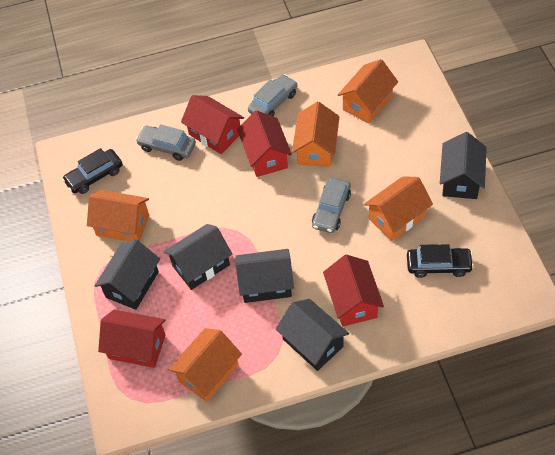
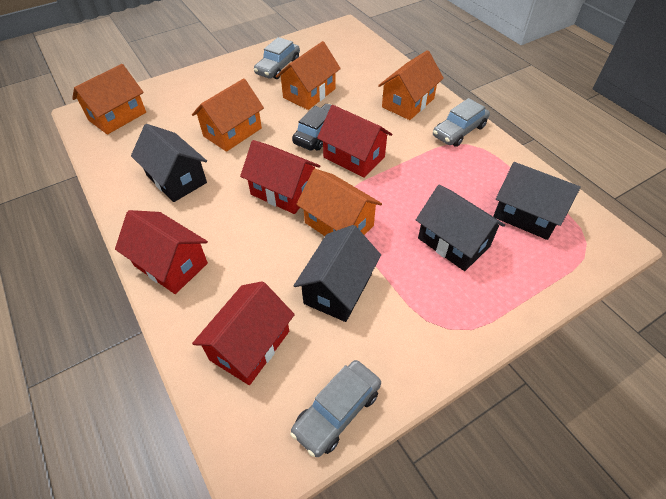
black car: [62,148,122,194] [407,244,474,278] = 2 -> [292,104,343,151] = 1
black house: [95,239,160,310] [164,224,232,290] [235,249,294,303] [276,299,349,371] [440,132,487,199] = 5 -> [131,124,207,202] [294,225,381,322] [416,185,505,271] [493,162,581,240] = 4

